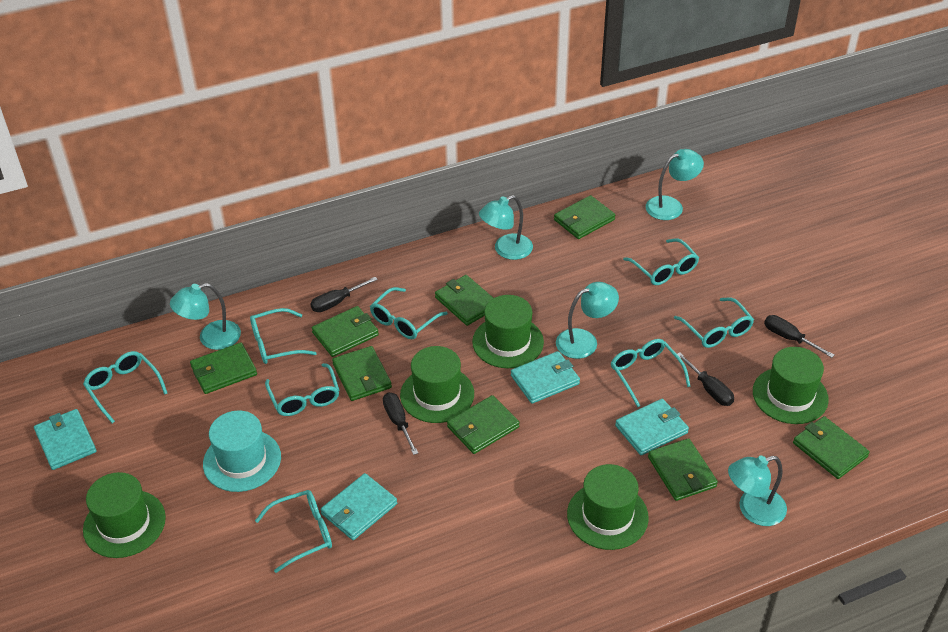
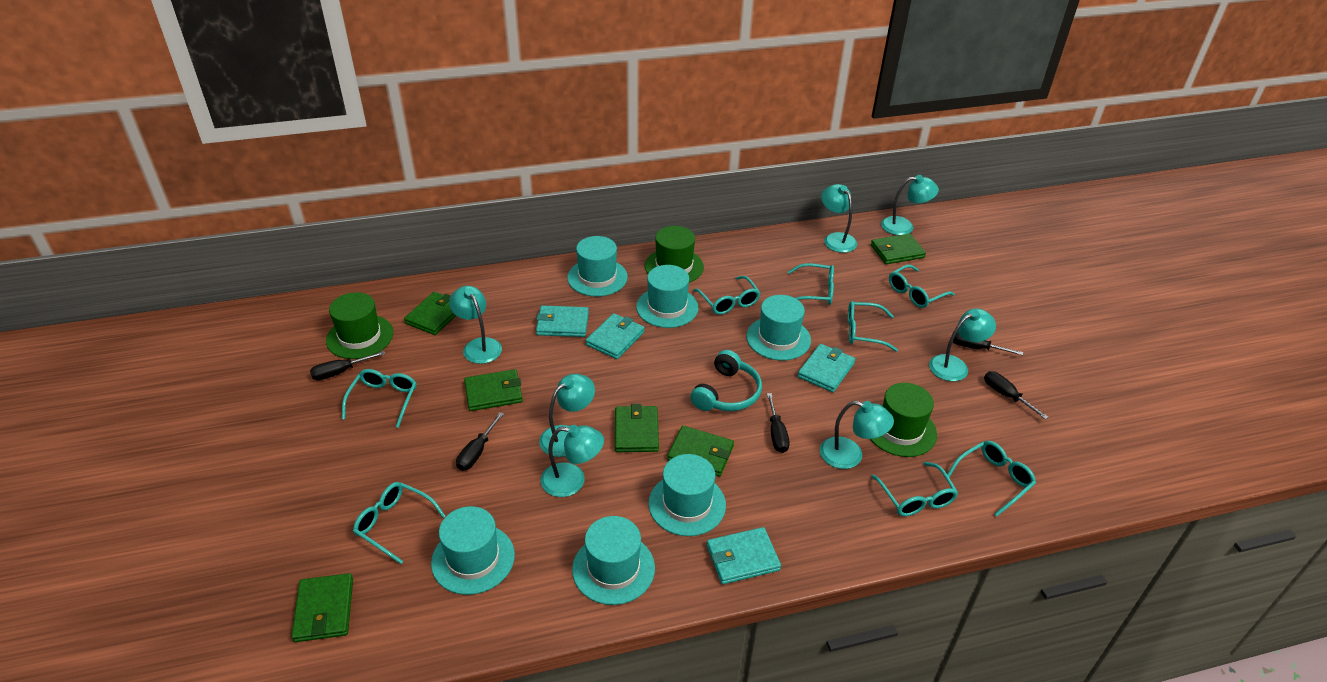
black screwdriver: [310,277,378,312] [383,392,418,455] [677,352,734,406] [764,315,834,358] = 4 -> [310,351,385,380] [456,412,504,471] [767,393,790,453] [953,332,1023,356] [984,371,1048,419] = 5
green hat: [83,472,166,558] [400,346,474,423] [472,295,544,368] [567,464,649,550] [753,347,829,424] = 5 -> [326,292,393,359] [645,226,704,283] [870,383,937,457] = 3
green wallet: [190,342,257,394] [312,306,379,357] [332,346,392,401] [435,275,493,326] [447,395,520,454] [554,195,615,239] [648,438,718,501] [793,416,870,479] = 8 -> [291,573,353,642] [404,292,456,335] [464,369,523,411] [615,404,659,452] [667,426,734,476] [871,234,926,264] = 6
turquoise hat: [203,410,281,492] = 1 -> [431,506,515,595] [567,236,628,297] [572,516,655,605] [636,265,698,328] [648,454,726,536] [746,295,811,361] = 6
turquoise headphones: none = 0 -> [690,350,762,411] = 1
turquoise lamp: [170,283,241,350] [479,195,533,260] [556,282,619,359] [646,149,704,220] [728,456,787,526] = 5 -> [449,286,502,364] [539,374,595,457] [540,425,604,497] [820,401,894,469] [821,184,857,253] [881,175,939,235] [929,308,996,381] = 7

